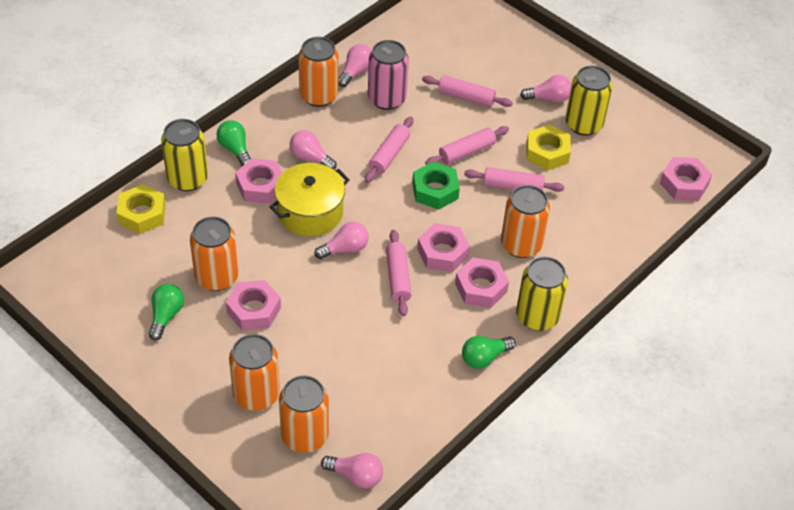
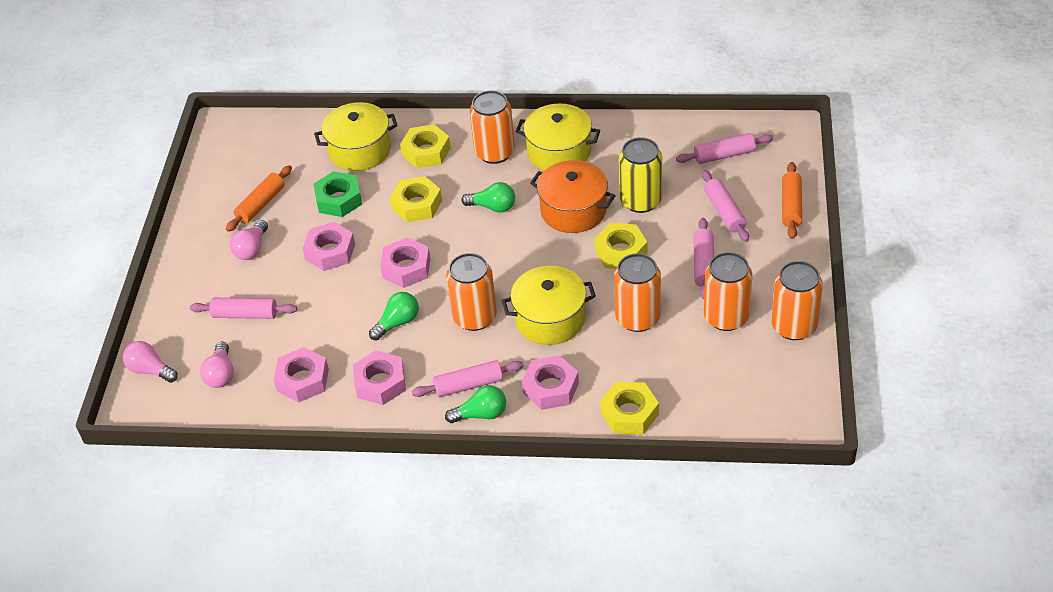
orange pot: none = 0 -> [530,160,615,233] = 1
orange rolling pin: none = 0 -> [226,165,292,232] [782,162,802,239] = 2
pink can: [368,40,409,110] = 1 -> none = 0
pink light bulb: [290,130,337,170] [314,222,369,259] [321,453,383,488] [338,44,372,87] [520,75,572,103] = 5 -> [123,341,178,383] [200,342,234,388] [230,220,268,260] = 3
yellow can: [161,119,208,191] [516,257,568,331] [565,66,613,136] = 3 -> [619,137,662,213] = 1
yellow nut: [117,184,166,234] [526,125,571,171] = 2 -> [390,176,442,222] [400,124,451,168] [594,223,647,269] [600,382,659,434] = 4
yellow pot: [269,163,350,236] = 1 -> [314,102,398,171] [502,266,596,345] [516,104,600,171] = 3

